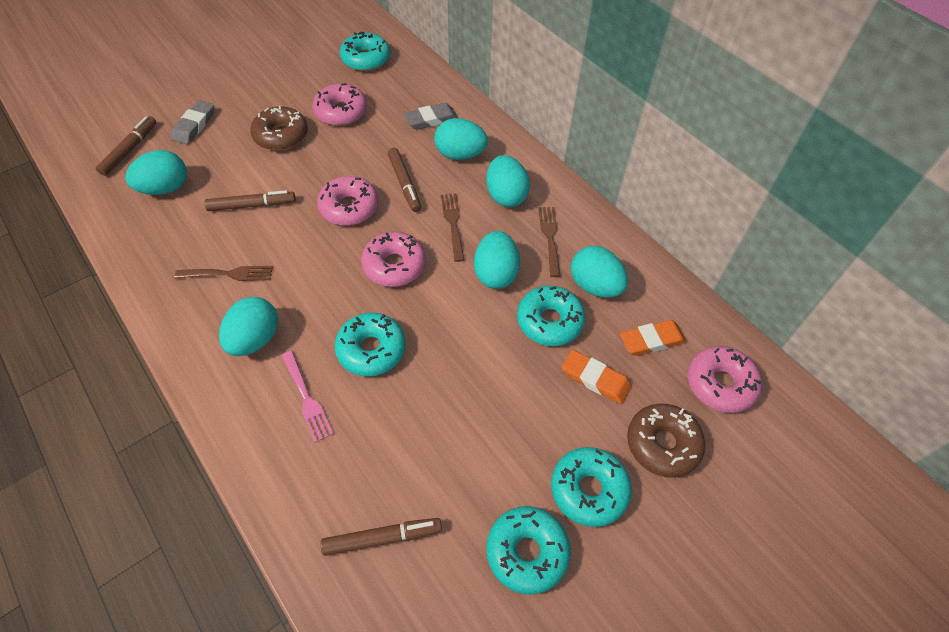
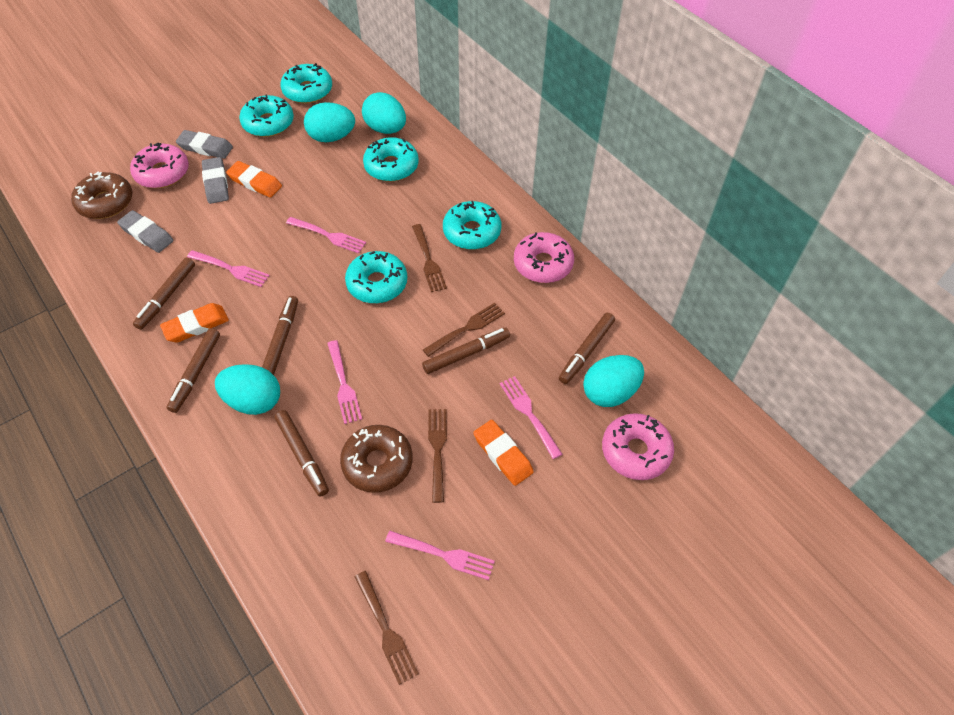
brown fork: [175,266,273,281] [441,193,464,262] [539,207,560,277] = 3 -> [354,571,419,685] [412,224,447,292] [423,303,505,357] [428,409,447,503] = 4
brown marker: [96,116,157,176] [204,190,296,211] [321,518,442,556] [388,148,421,212] = 4 -> [133,257,195,330] [167,328,220,413] [262,296,298,375] [275,410,329,497] [422,327,510,374] [559,313,615,384] = 6
grey eraser: [171,100,214,144] [404,103,458,130] = 2 -> [117,210,174,253] [176,130,233,159] [202,157,229,204] = 3
orange eraser: [562,350,631,404] [620,320,687,356] = 2 -> [160,303,229,343] [226,161,282,198] [473,420,534,486] = 3
pink donut: [312,83,367,126] [317,176,379,226] [361,232,426,287] [687,346,762,413] = 4 -> [130,143,189,188] [514,232,574,283] [602,413,674,480] = 3
pink fork: [282,351,334,443] = 1 -> [187,250,270,287] [286,217,366,254] [327,340,362,424] [385,531,495,580] [500,376,562,459] = 5
turquoise egg: [125,150,187,195] [219,297,278,356] [434,118,488,160] [474,231,520,289] [486,155,530,207] [571,246,628,298] = 6 -> [215,364,280,415] [304,102,355,142] [362,92,406,134] [583,355,644,407] = 4

